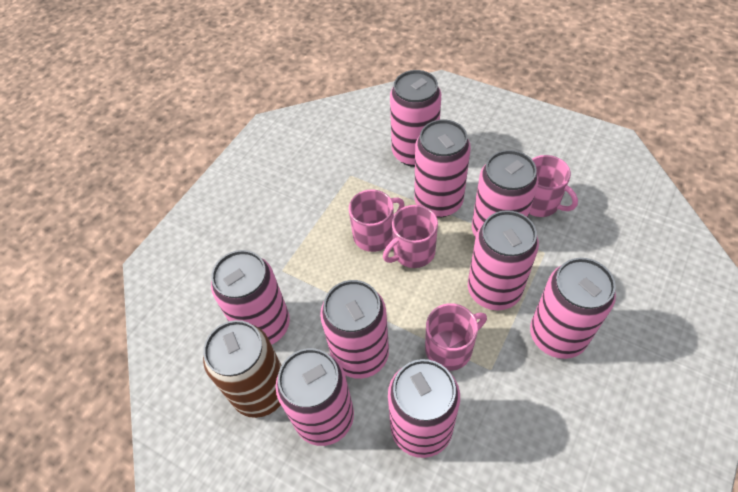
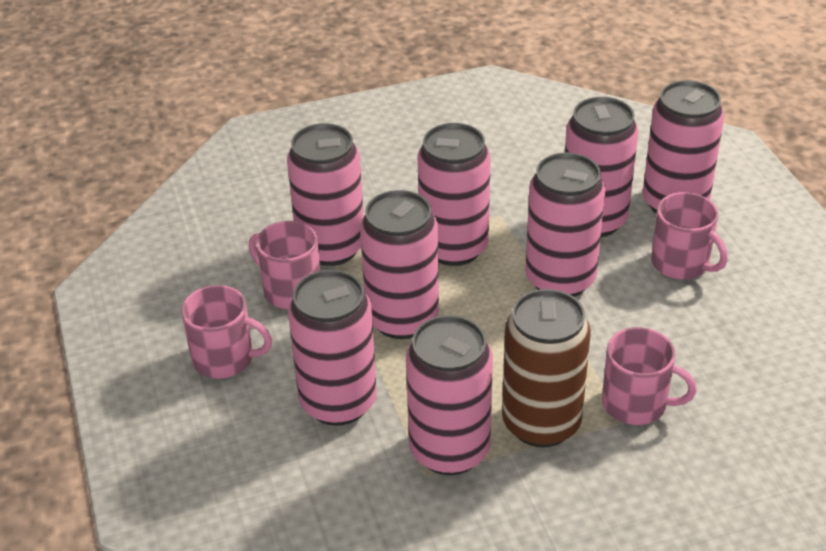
pink can: [211,250,290,345] [276,348,354,446] [320,280,389,379] [388,359,460,458] [390,70,441,167] [414,119,471,218] [468,210,539,310] [472,150,538,237] [530,258,616,359] = 9 -> [287,123,364,266] [288,270,377,426] [360,190,439,339] [406,315,493,475] [418,123,491,266] [525,153,605,297] [565,97,639,237] [643,80,724,214] = 8

